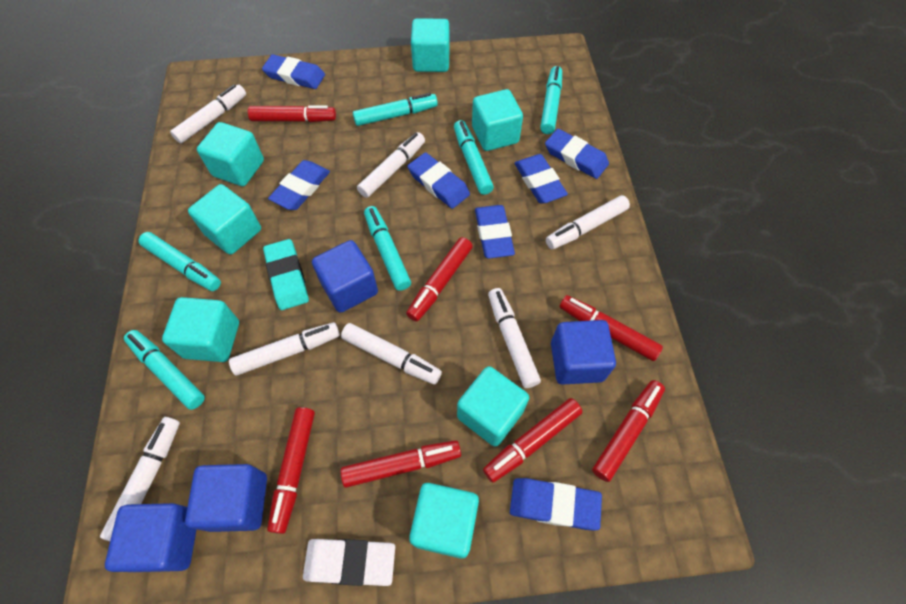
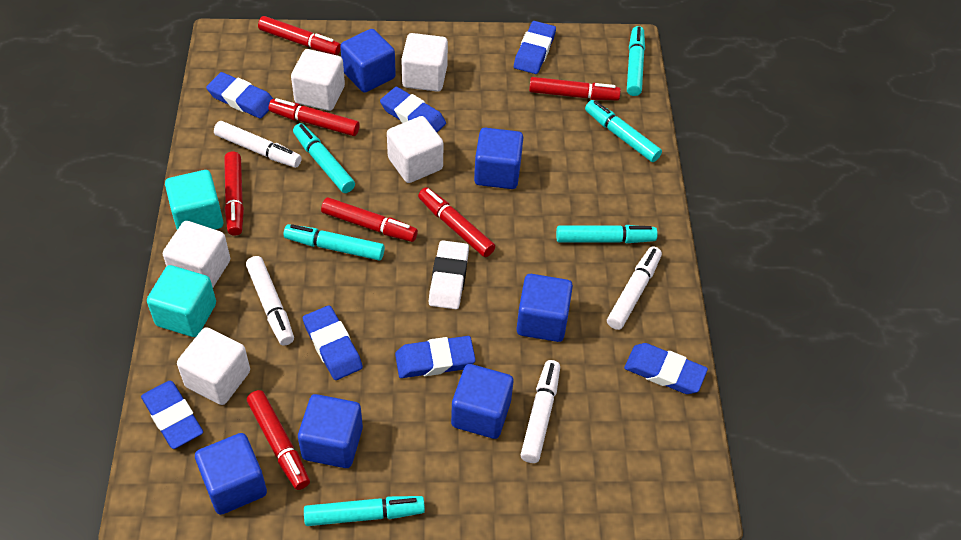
blue cube: [105,503,197,572] [185,464,267,532] [312,240,378,313] [551,320,616,385] = 4 -> [195,433,267,515] [298,394,363,468] [340,29,396,93] [451,364,513,439] [474,128,523,189] [517,274,573,342] = 6
turquoise cube: [162,297,239,362] [188,184,261,255] [197,122,264,186] [409,483,479,559] [411,18,450,72] [457,366,529,446] [472,89,523,151] = 7 -> [147,265,216,337] [165,170,223,230] = 2
turquoise eraser: [263,239,309,310] = 1 -> none = 0
white cube: none = 0 -> [163,221,230,287] [177,327,250,405] [291,49,345,111] [387,116,444,183] [401,33,448,92] = 5
white marker: [100,417,180,541] [170,85,246,143] [229,322,340,376] [341,323,442,385] [357,132,425,198] [488,288,541,388] [546,195,630,249] = 7 -> [214,121,302,168] [246,256,294,345] [521,360,560,463] [607,246,662,330] = 4

